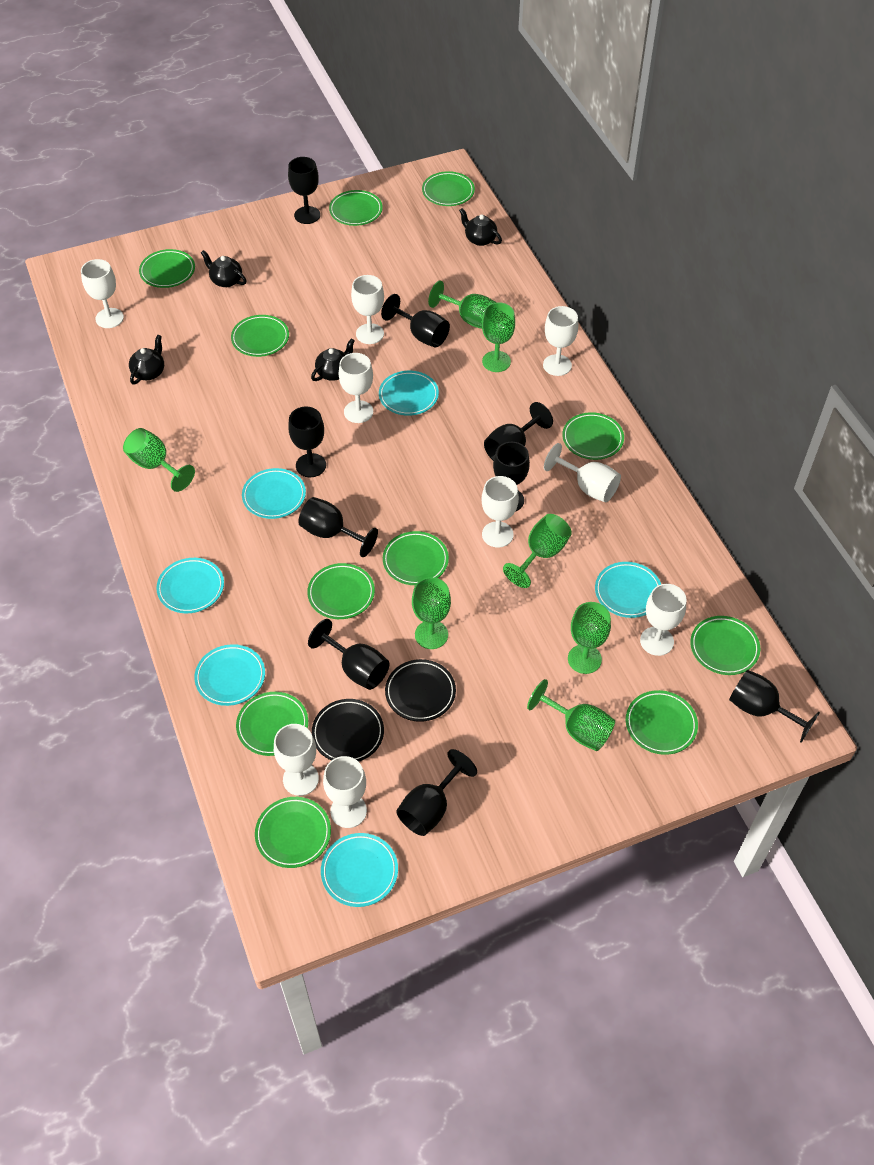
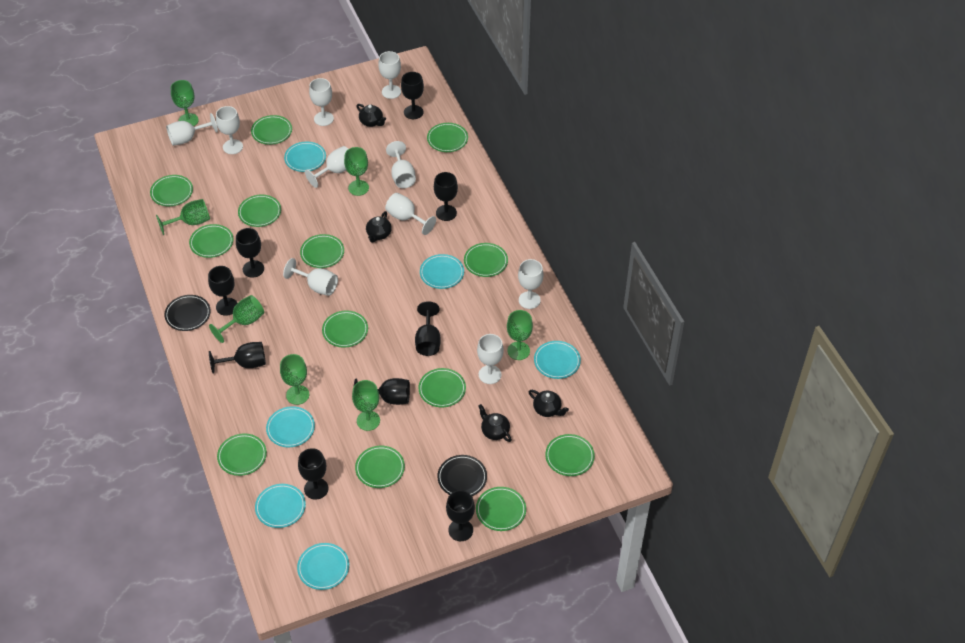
green plate: [139,249,195,288] [231,315,289,357] [236,692,308,756] [255,797,331,868] [307,563,375,619] [329,190,383,226] [383,531,449,585] [422,171,475,206] [562,412,624,460] [626,690,698,755] [690,616,760,675] = 11 -> [150,175,193,206] [189,224,233,258] [217,434,267,476] [238,194,281,227] [251,115,292,145] [300,234,344,268] [322,311,368,347] [355,446,405,488] [418,368,466,407] [427,123,468,152] [464,243,508,277] [476,487,526,531] [545,434,595,476] = 13
white goblet: [81,259,124,328] [274,724,319,796] [323,756,367,828] [339,353,373,423] [351,275,384,344] [482,476,519,548] [543,306,578,376] [544,443,621,503] [640,584,686,656] = 9 -> [166,113,218,146] [216,106,243,154] [283,258,338,296] [305,146,348,188] [309,78,334,126] [378,51,401,99] [385,193,436,235] [386,141,416,188] [477,334,504,384] [518,259,544,309] = 10

